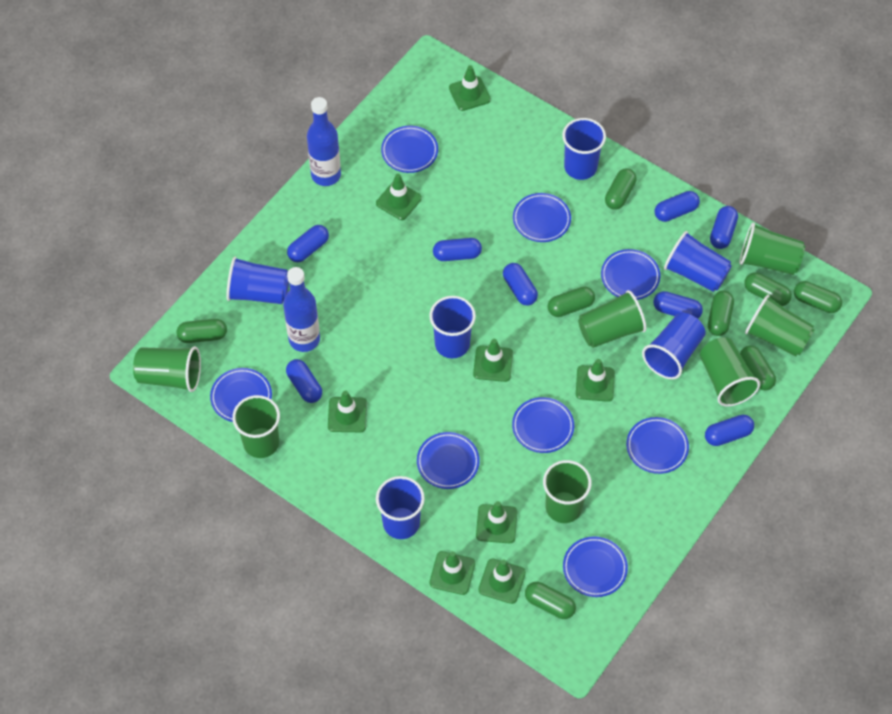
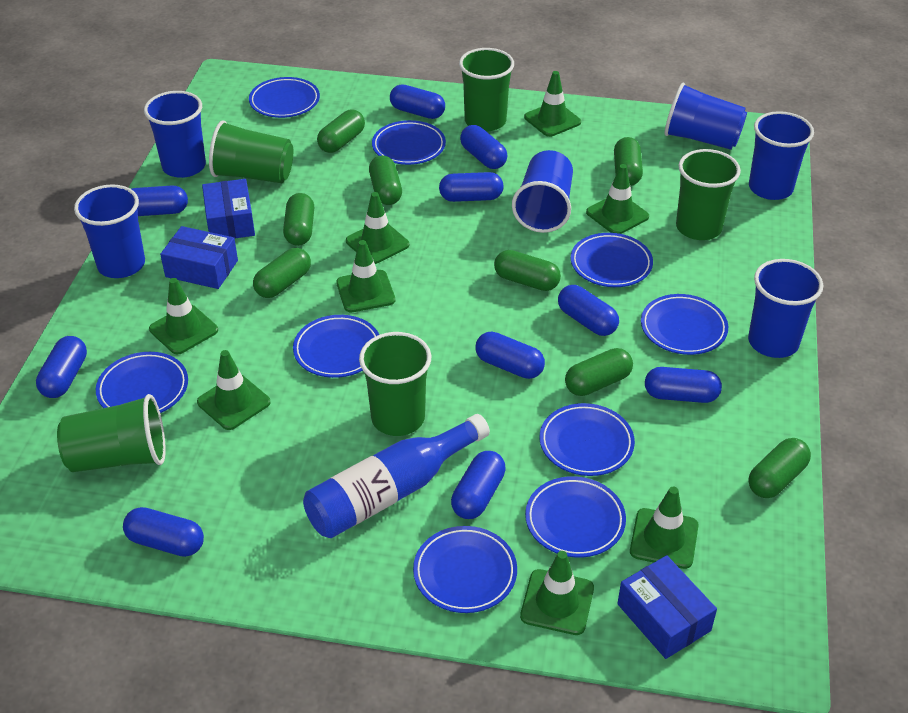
blue bottle: [283,267,320,352] [307,97,341,186] = 2 -> [303,414,490,538] = 1
blue box: none = 0 -> [160,226,238,289] [202,179,255,239] [617,555,717,659] = 3
blue capsule: [286,359,322,403] [287,225,329,262] [433,238,482,261] [503,263,538,306] [653,291,703,319] [655,191,700,222] [705,415,754,446] [710,206,738,249] = 8 -> [36,336,87,398] [123,507,204,557] [132,185,188,216] [390,84,445,119] [439,172,504,202] [451,451,506,519] [460,125,507,169] [475,331,545,379] [558,285,619,336] [645,367,722,403] = 10
blue plate: [210,368,272,422] [381,126,438,173] [417,432,480,489] [512,397,574,453] [513,193,571,242] [563,536,628,597] [601,249,661,300] [626,417,689,474] = 8 -> [96,352,188,413] [249,77,320,118] [293,315,379,378] [372,120,446,165] [413,526,517,613] [525,476,626,558] [539,403,635,476] [571,233,653,287] [641,294,728,355] = 9
green cup: [133,346,201,392] [232,395,280,458] [543,460,591,523] [578,290,646,348] [700,338,760,407] [739,222,805,275] [745,295,814,357] = 7 -> [57,394,166,472] [209,120,293,183] [359,332,432,436] [459,48,514,132] [676,149,741,240] = 5

